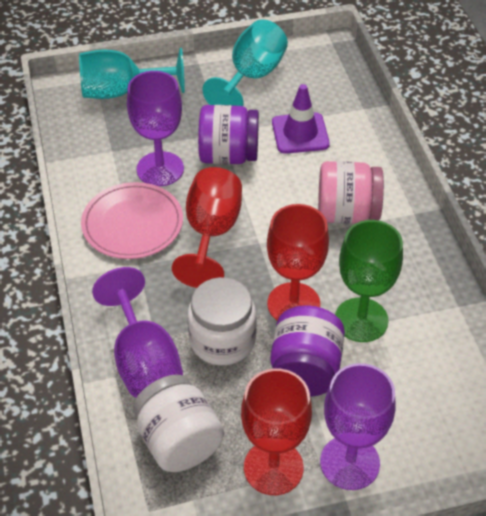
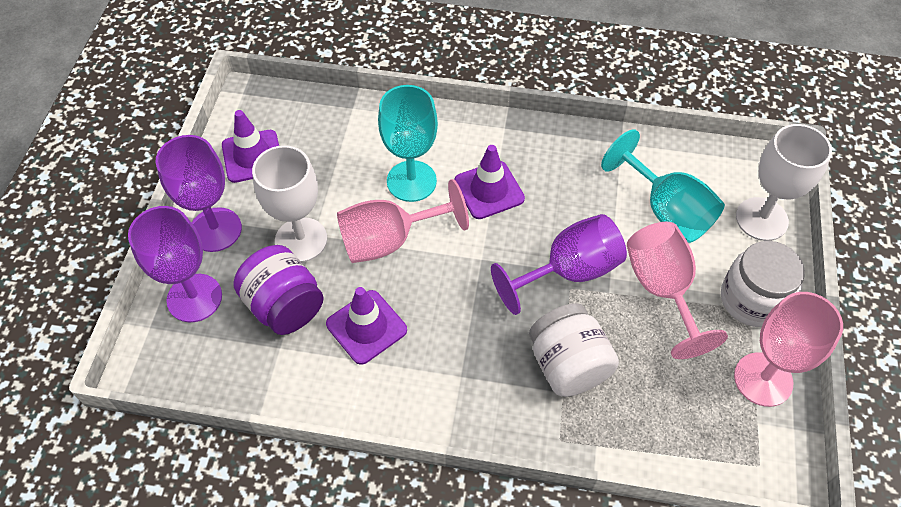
green goblet: [335,220,403,342] = 1 -> none = 0
pink goblet: none = 0 -> [337,179,469,263] [627,222,728,359] [734,292,843,407] = 3
pink jar: [318,161,384,224] = 1 -> none = 0
pink plate: [81,182,183,259] = 1 -> none = 0
purple jar: [198,105,259,164] [270,305,345,396] = 2 -> [233,245,324,335] = 1
purple traffic cone: [272,84,330,154] = 1 -> [222,110,279,183] [326,287,407,365] [454,145,525,219] = 3
red goblet: [172,167,242,288] [241,368,312,495] [267,204,329,321] = 3 -> none = 0
white goblet: none = 0 -> [252,145,327,262] [736,124,832,241] = 2

